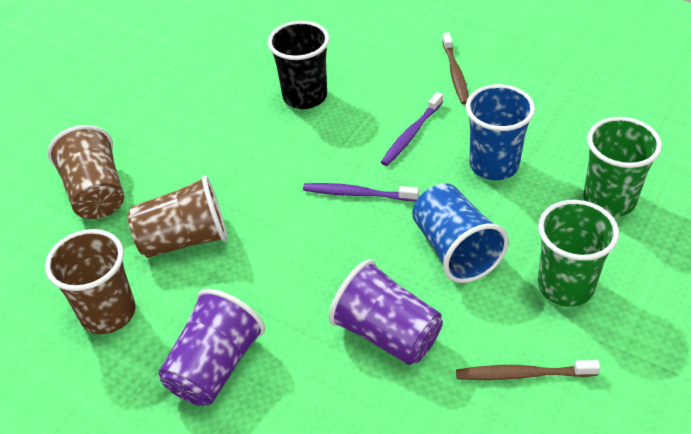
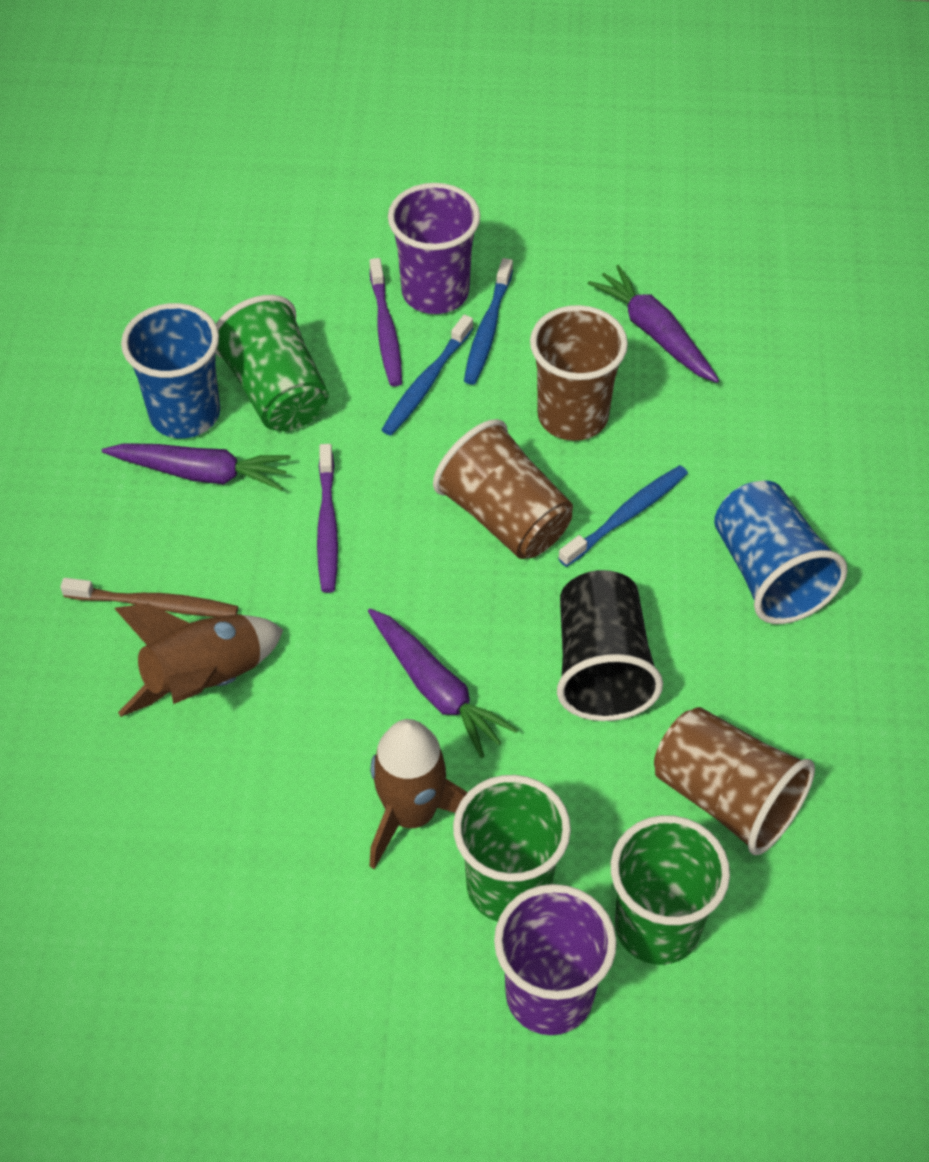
blue toothbrush: none = 0 -> [381,315,474,436] [464,258,513,385] [558,465,688,567] = 3
brown rocket: none = 0 -> [114,603,283,717] [369,719,468,869] = 2
brown toothbrush: [442,33,468,105] [456,360,600,380] = 2 -> [60,578,238,617] = 1
green cup: [538,200,619,307] [584,117,662,217] = 2 -> [216,295,329,431] [453,775,571,922] [611,815,730,965] = 3
purple carrot: none = 0 -> [102,443,291,491] [368,609,517,758] [588,265,719,383] = 3

